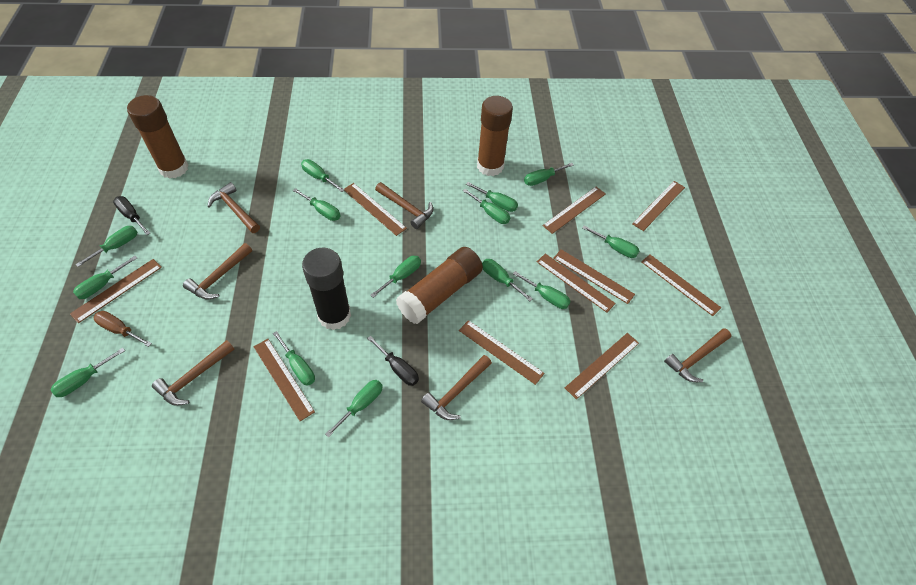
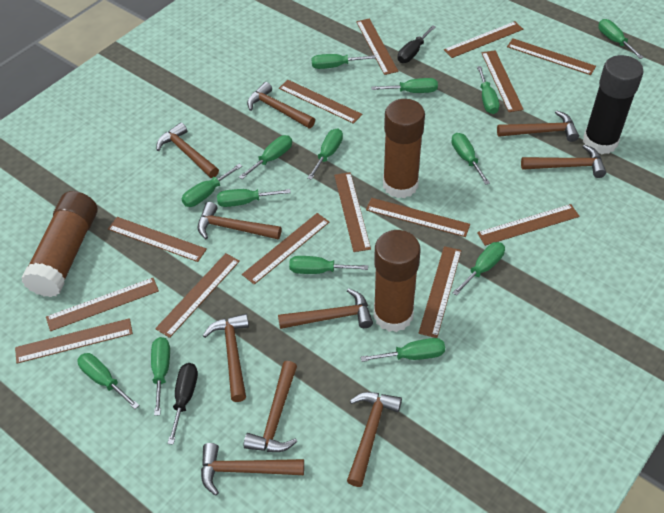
brown hammer: [152,340,235,406] [183,243,252,299] [207,182,260,233] [375,182,433,229] [421,355,492,420] [664,328,731,382] = 6 -> [157,122,219,178] [198,202,281,239] [201,443,304,496] [203,314,249,402] [244,361,297,452] [247,82,315,128] [278,288,373,329] [347,392,402,487] [497,111,579,142] [521,144,606,178] = 10
brown ruler: [70,259,162,323] [254,339,315,421] [344,183,407,236] [459,320,545,385] [537,253,616,313] [542,187,606,234] [553,249,635,304] [565,333,639,399] [632,181,685,231] [641,254,721,316] = 10 -> [15,318,133,363] [46,278,159,331] [108,217,207,262] [155,253,240,338] [242,213,329,285] [279,80,362,124] [334,172,371,252] [356,19,398,75] [366,198,470,237] [419,246,461,338] [444,21,523,58] [477,204,580,246] [481,50,524,112] [507,38,596,75] = 14
brown screwdriver: [94,311,152,347] = 1 -> none = 0

